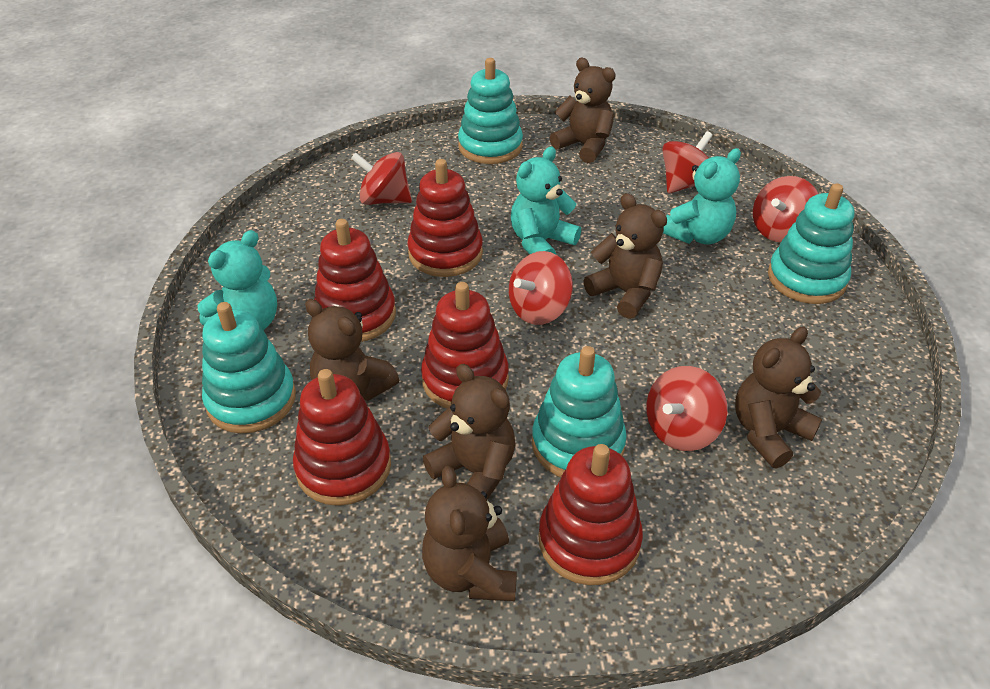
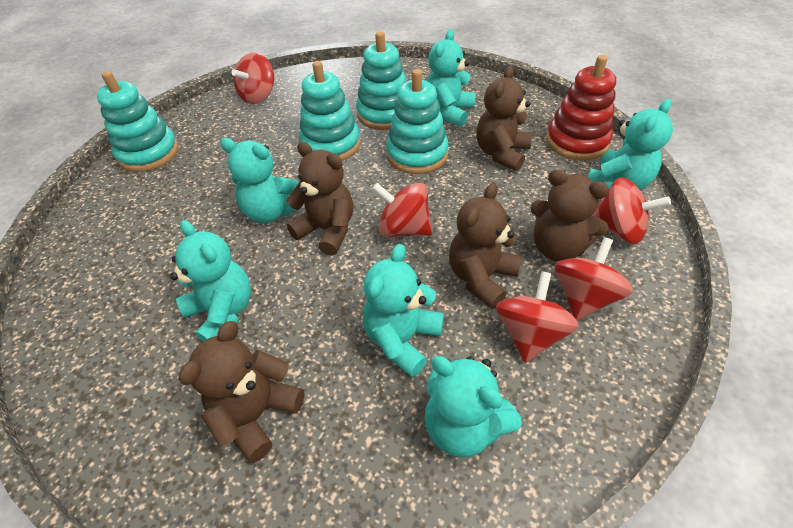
brown teddy bear: [305,299,399,401] [422,466,517,601] [423,364,516,501] [550,58,616,163] [583,193,667,319] [735,327,822,469] = 6 -> [178,321,304,463] [286,142,353,256] [449,183,522,309] [476,66,532,171] [530,169,609,261] = 5
red stacking toy: [293,369,391,506] [314,219,396,342] [407,159,483,277] [421,282,509,409] [538,444,643,585] = 5 -> [546,55,616,161] = 1
turquoise teddy bear: [198,230,277,330] [511,147,581,254] [663,148,741,244] = 3 -> [170,220,251,341] [220,138,299,223] [363,244,444,377] [425,356,522,458] [427,29,476,127] [588,99,673,190] = 6

